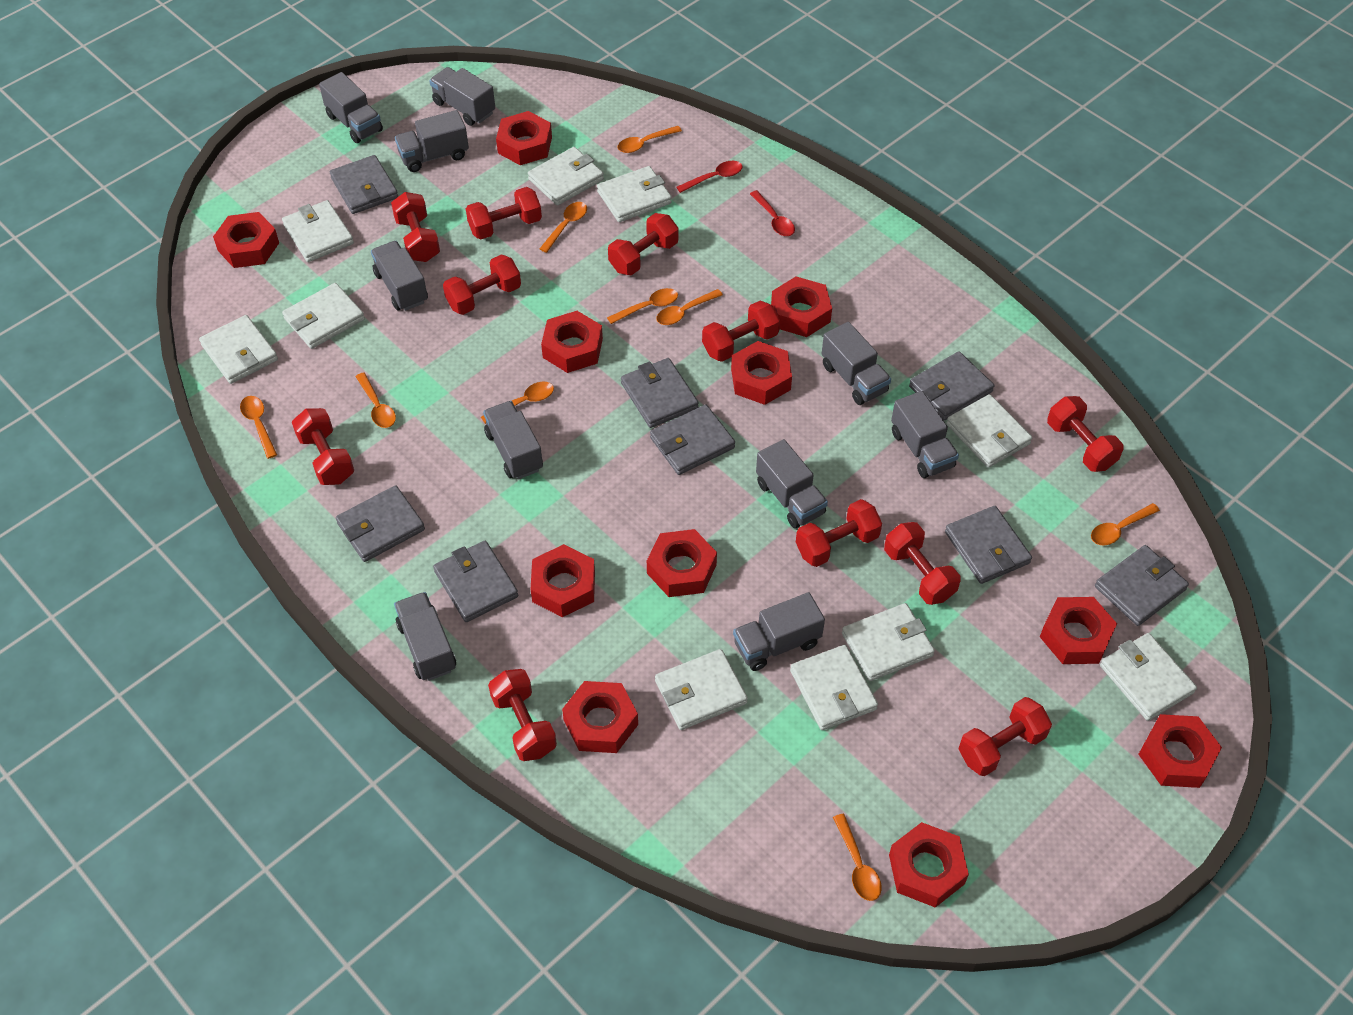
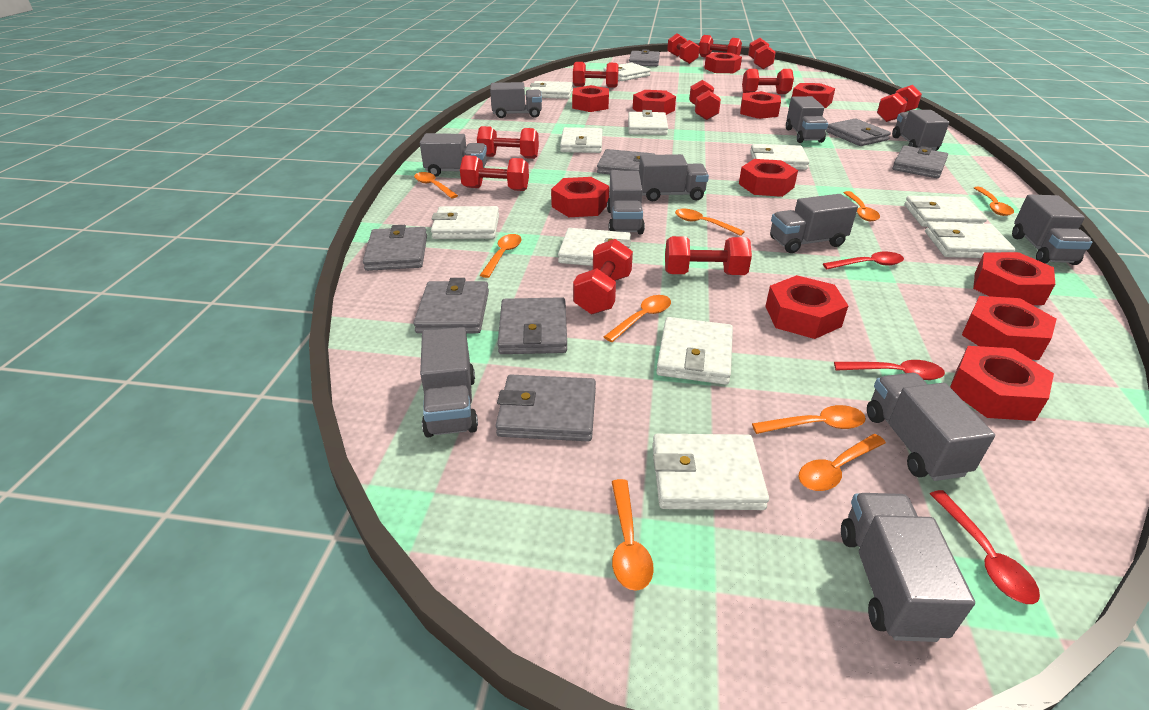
grey truck: [319,72,383,143] [371,241,428,311] [394,592,456,681] [395,110,469,172] [429,67,495,126] [483,401,543,479] [733,592,825,671] [756,439,828,528] [822,322,891,405] [891,391,959,478] = 10 -> [420,133,487,177] [420,327,478,438] [490,82,542,118] [607,171,645,234] [639,154,709,201] [770,194,858,253] [786,96,828,143] [841,493,975,642] [867,373,995,481] [892,110,949,151] [1012,195,1092,265] = 11
red spoon: [677,161,743,193] [750,190,795,236] = 2 -> [823,251,904,269] [834,360,945,380] [930,490,1040,604] = 3
white wallet: [199,315,278,384] [282,200,354,262] [282,283,365,349] [528,147,604,205] [597,166,672,222] [655,649,748,730] [790,645,878,730] [842,603,935,681] [946,394,1032,468] [1100,633,1197,721] = 10 -> [431,206,499,239] [530,81,573,99] [558,228,631,266] [560,127,603,153] [603,62,651,81] [628,110,668,135] [652,434,769,510] [656,317,733,385] [750,144,809,170] [904,196,987,227] [925,222,1016,258] = 11

